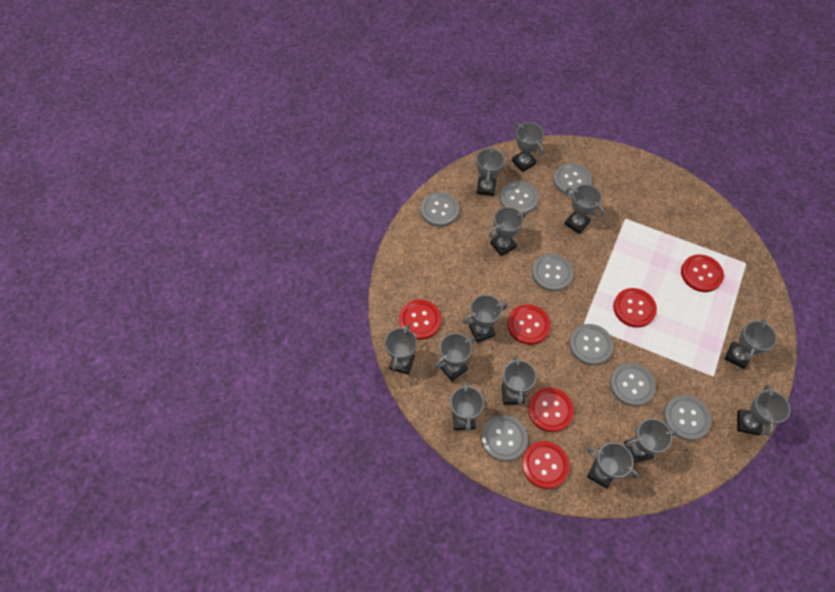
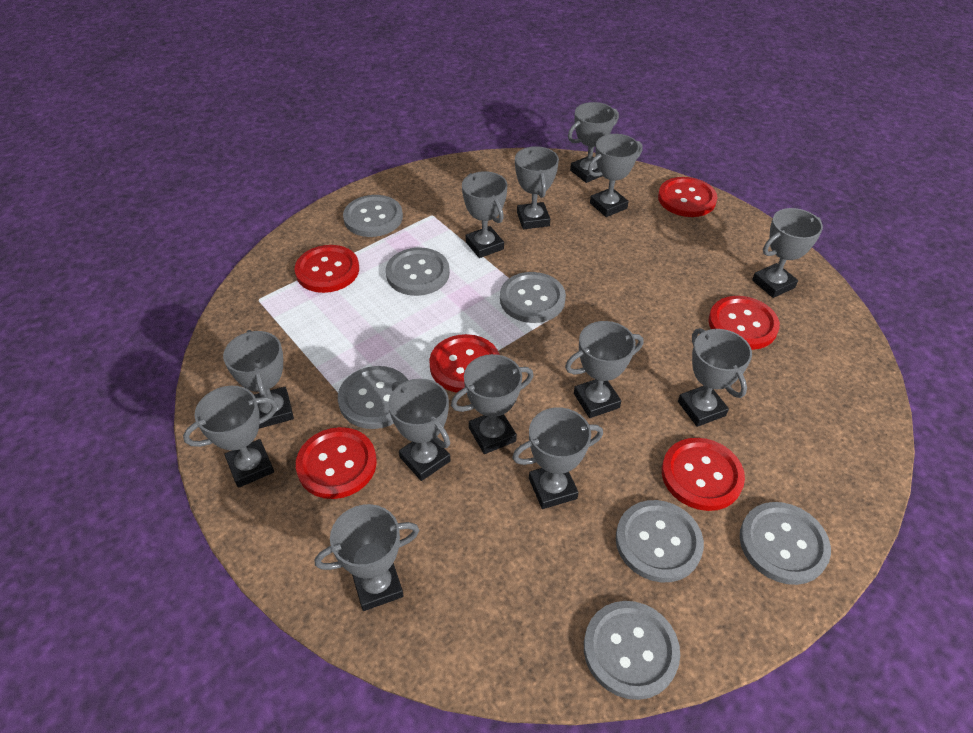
grey button: [421,192,459,227] [481,415,528,462] [500,181,539,215] [532,254,573,292] [553,163,592,196] [569,324,613,365] [610,363,656,407] [663,395,711,441] = 8 -> [338,366,408,429] [343,195,403,237] [386,247,450,296] [500,272,566,323] [584,601,680,700] [616,500,704,582] [739,502,831,585] = 7

